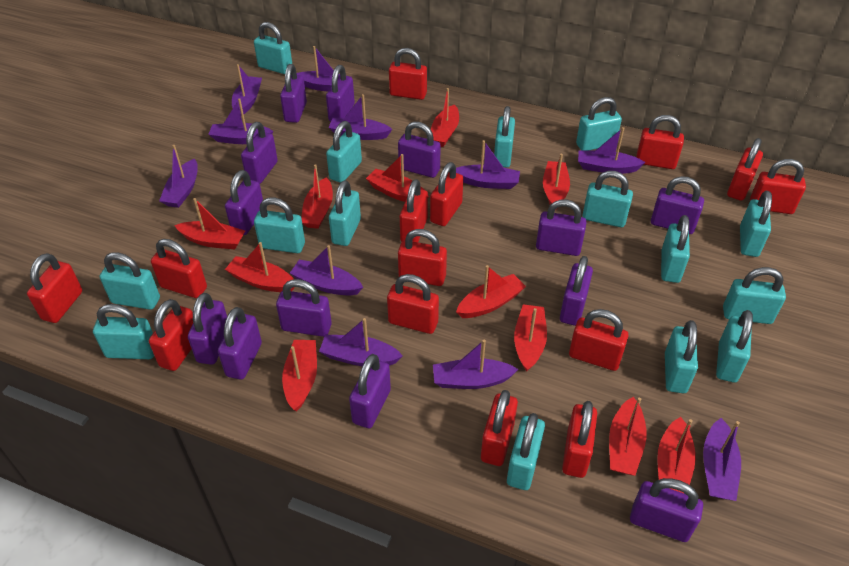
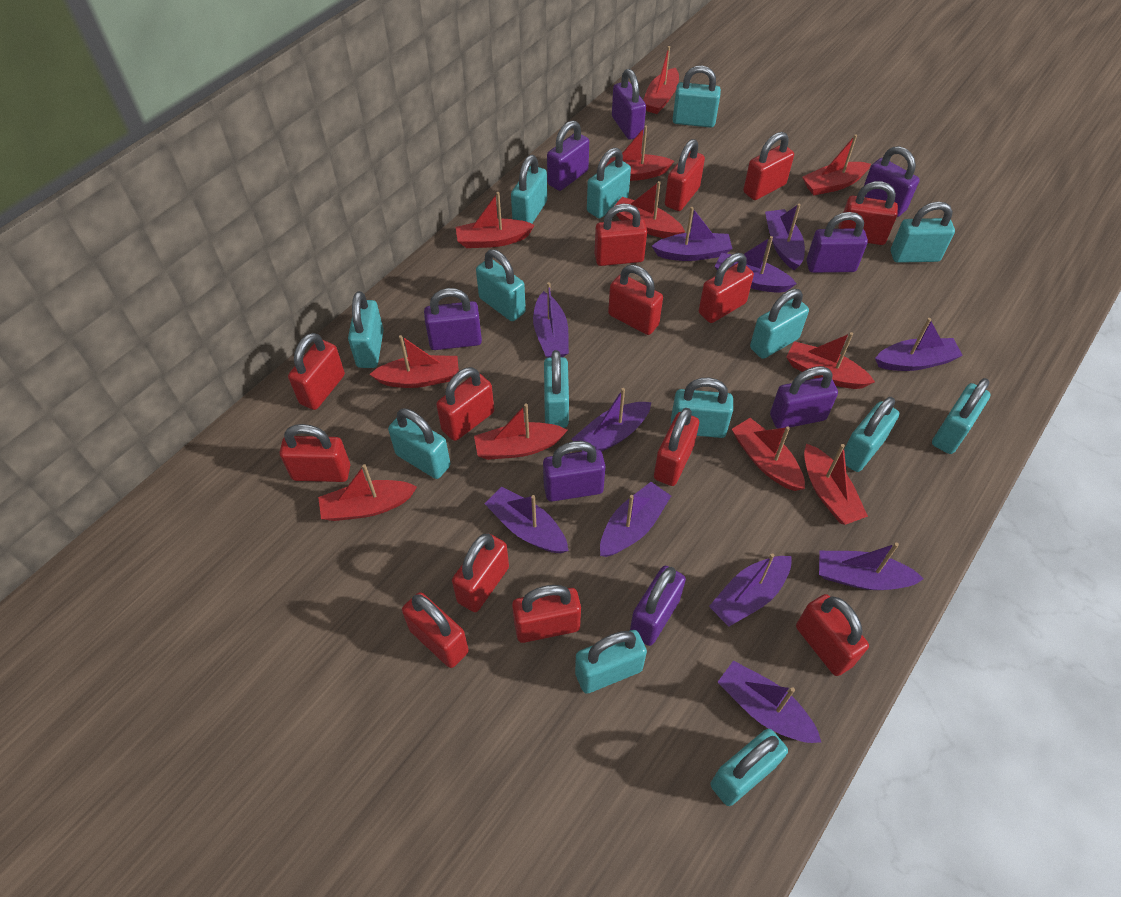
purple padlock: [188,293,227,365] [218,307,262,380] [225,170,263,235] [241,122,278,184] [276,279,332,337] [280,64,307,123] [326,65,355,122] [349,354,391,428] [398,122,441,178] [536,199,586,256] [560,256,593,326] [630,478,703,542] [651,176,704,234] = 13 -> [424,288,482,350] [543,441,606,502] [547,120,589,191] [612,69,646,140] [630,566,686,646] [770,366,838,429] [807,212,868,273] [864,146,920,217] = 8
turquoise padlock: [93,304,154,359] [100,252,160,310] [254,22,292,74] [254,197,305,253] [326,121,362,183] [329,180,361,246] [494,106,515,167] [507,413,545,490] [576,97,622,151] [582,171,633,227] [661,215,690,283] [665,320,698,393] [716,310,753,382] [723,267,786,324] [740,191,772,257] = 15 -> [348,291,384,368] [388,408,450,479] [476,249,526,321] [511,155,547,224] [544,350,569,428] [575,630,647,694] [587,148,631,218] [671,378,733,438] [672,65,721,128] [710,729,788,806] [750,289,809,359] [844,397,899,472] [891,202,955,263] [932,378,991,454] = 14

